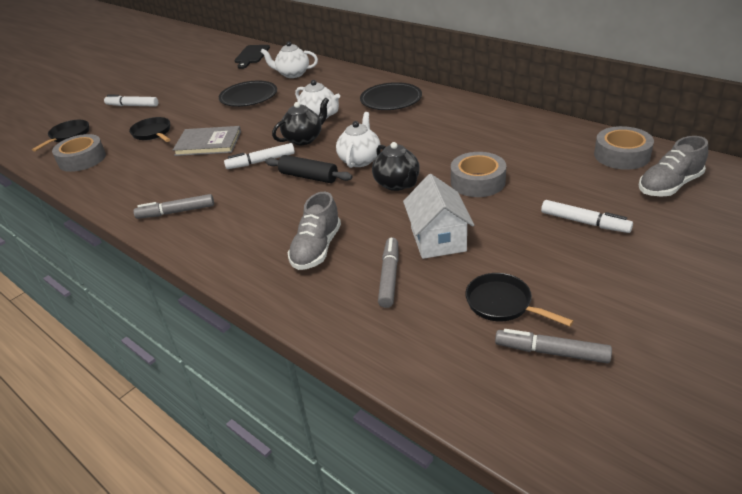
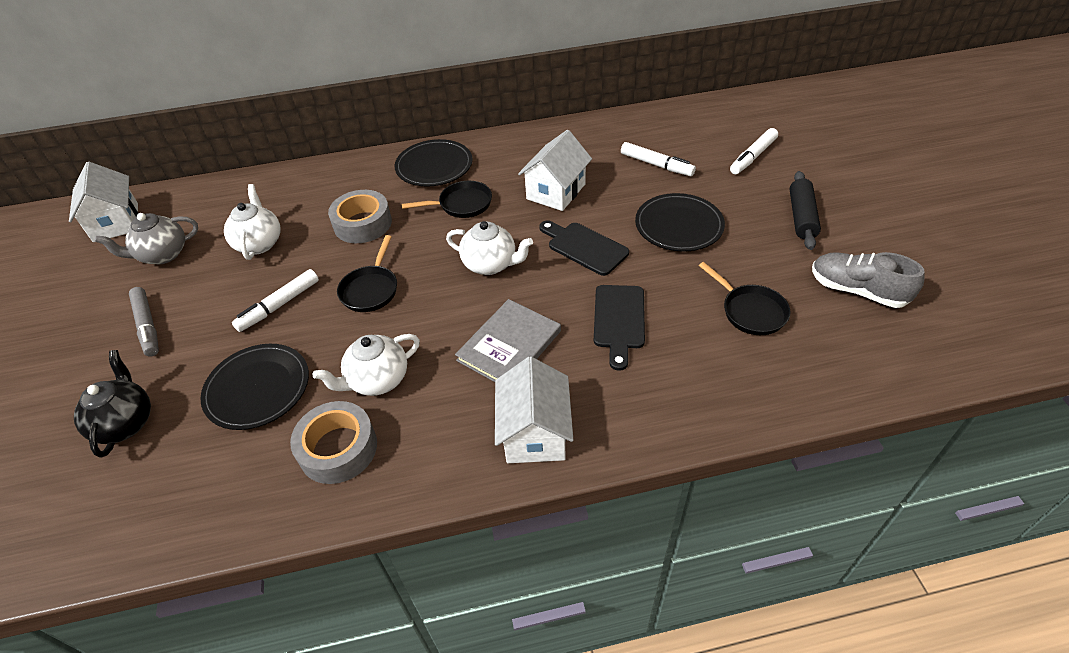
black cutting board: [234,45,270,69] = 1 -> [539,221,629,276] [594,285,645,371] = 2
black plate: [219,80,277,107] [360,82,422,110] = 2 -> [200,344,309,430] [395,139,472,187] [635,193,725,251] = 3
black teapot: [272,97,329,145] [372,142,420,191] = 2 -> [74,350,151,458] = 1
grey marker: [134,194,214,219] [378,237,399,308] [495,329,612,363] = 3 -> [129,287,159,357] = 1
grey shoe: [288,192,341,270] [639,136,708,197] = 2 -> [812,252,925,308] = 1
grey tape: [52,134,106,172] [451,152,506,197] [594,126,654,170] = 3 -> [290,401,377,484] [328,190,392,243] = 2
grey teapot: none = 0 -> [95,213,198,264] = 1
white house: [403,174,474,259] = 1 -> [69,161,139,242] [495,357,573,463] [518,130,592,211] = 3

